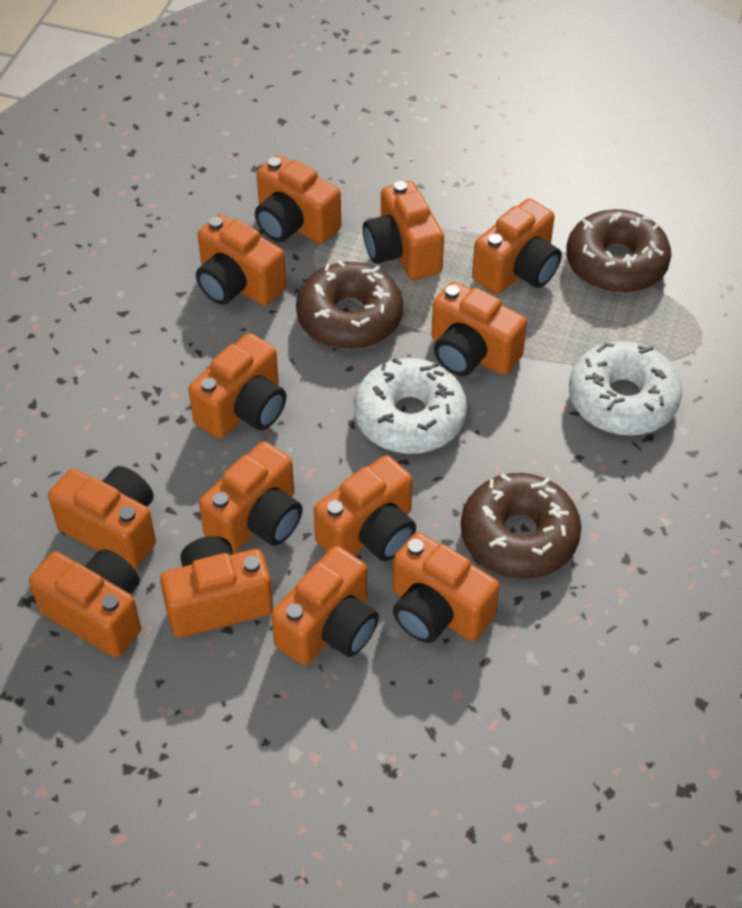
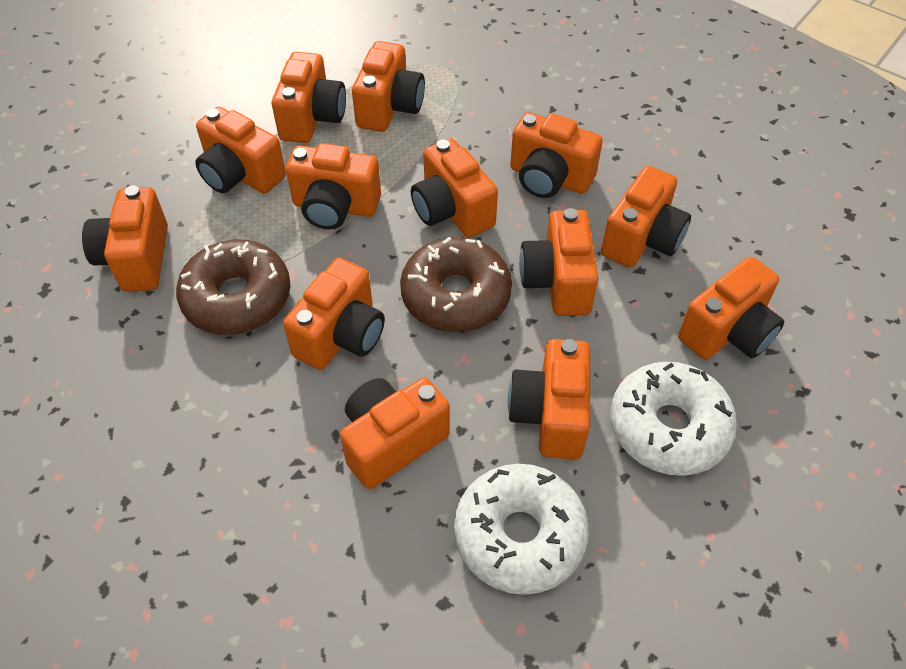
brown donut: [296,260,403,350] [461,473,581,579] [566,209,671,293] = 3 -> [176,240,290,335] [400,237,512,332] = 2

